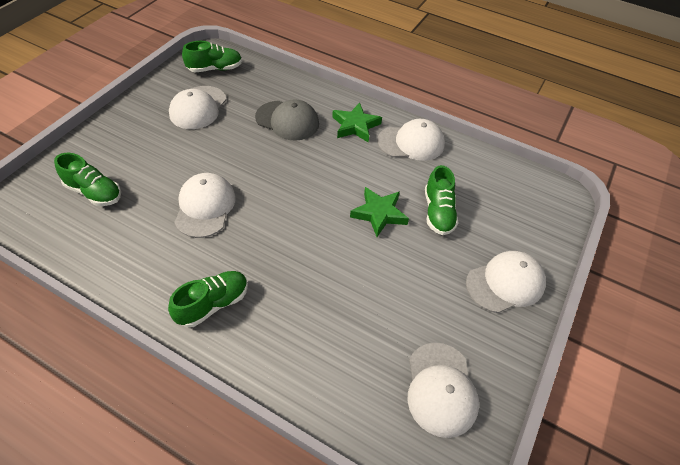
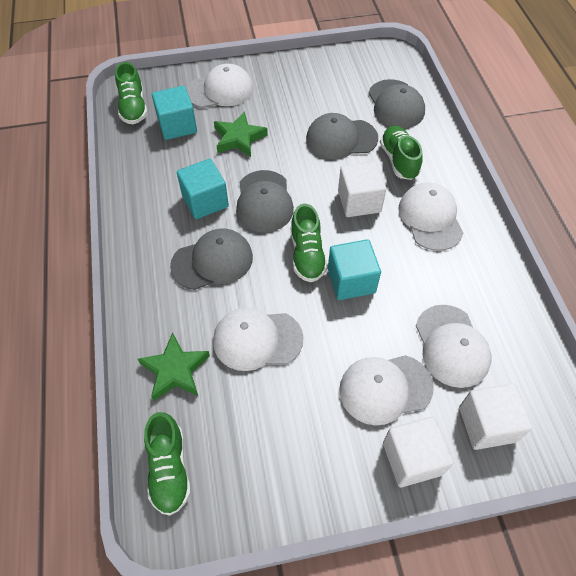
grey cap: [255,99,319,141] = 1 -> [170,229,253,290] [236,170,294,232] [306,113,378,159] [368,79,425,129] = 4
turquoise cube: none = 0 -> [152,86,197,140] [177,159,229,219] [328,239,381,300] = 3
white cube: none = 0 -> [338,161,386,217] [383,416,454,487] [459,383,533,450] = 3

